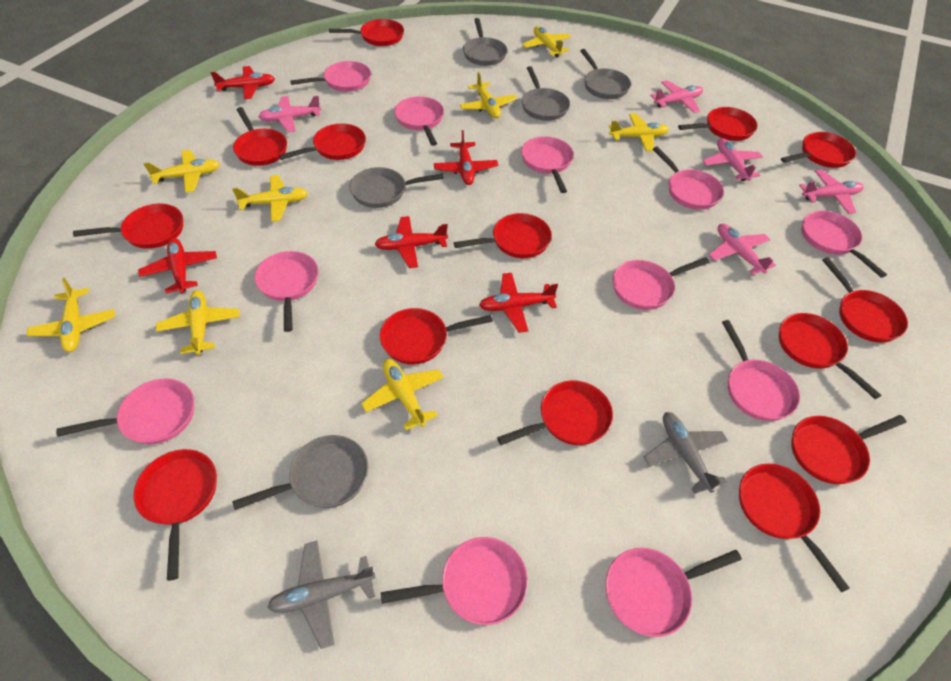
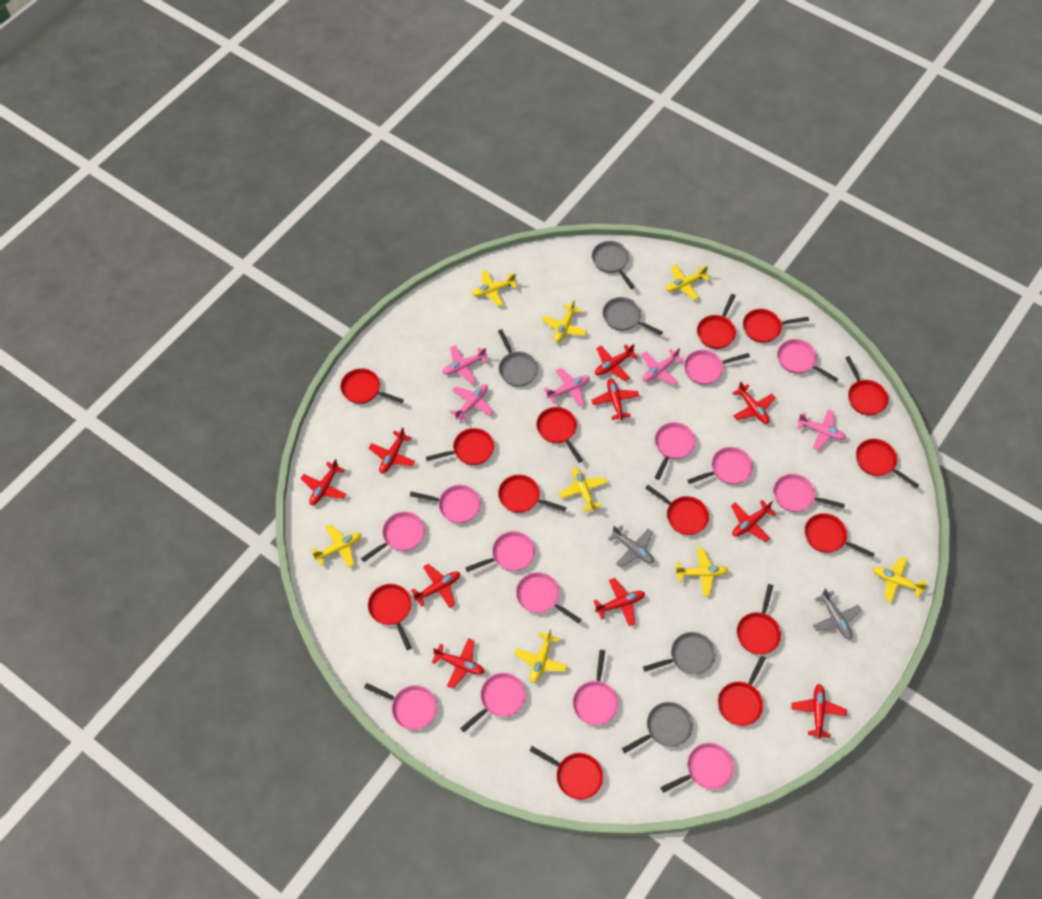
pink pan: [56,378,194,444] [254,251,318,332] [290,61,371,92] [381,537,528,625] [394,96,444,146] [521,136,574,193] [605,548,742,637] [613,257,709,310] [653,146,724,210] [722,320,800,421] [802,211,887,278] = 11 -> [361,512,425,562] [364,683,437,730] [410,485,480,523] [460,673,526,732] [465,531,535,572] [516,572,582,624] [573,650,618,725] [655,422,696,480] [661,743,734,793] [684,350,750,385] [687,447,753,484] [773,474,845,512] [777,339,838,382] = 13
red plane: [138,238,217,293] [210,66,275,99] [375,216,448,268] [434,130,498,185] [479,273,558,333] = 5 -> [300,459,346,505] [369,427,415,474] [411,564,460,608] [432,638,484,689] [591,378,639,421] [594,578,645,626] [595,344,638,381] [731,500,776,542] [733,382,775,424] [791,684,847,739] = 10

